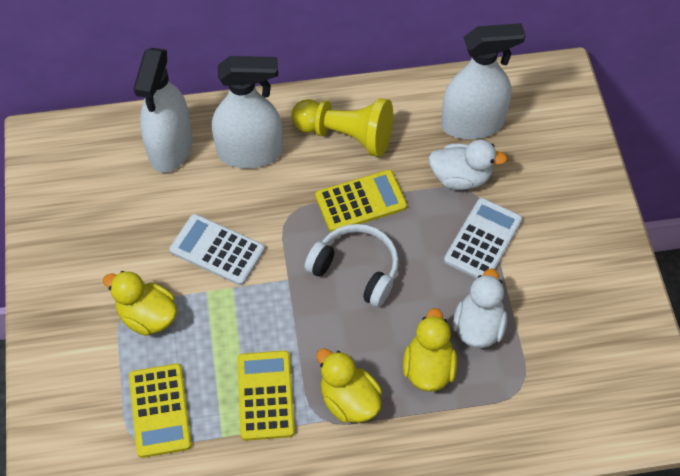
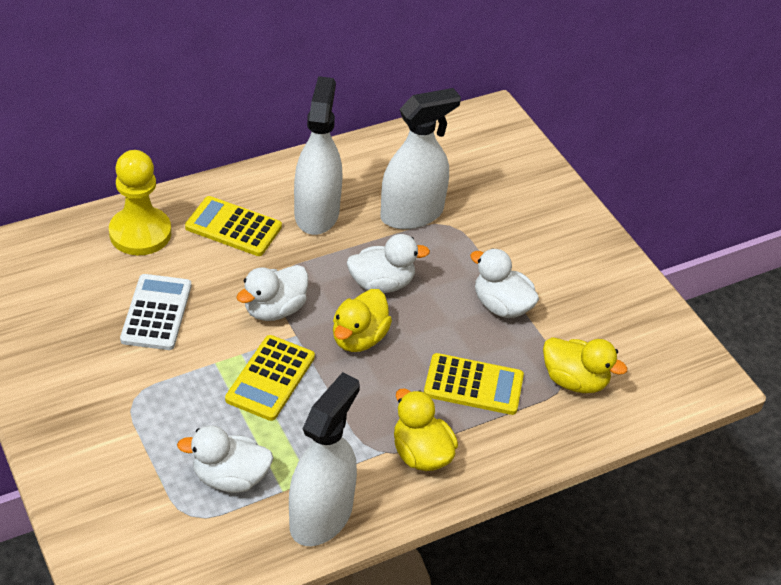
white calculator: [169,214,265,285] [444,198,522,278] = 2 -> [120,274,191,350] = 1
white duck: [429,139,507,190] [453,268,507,348] = 2 -> [177,425,273,493] [236,265,308,321] [347,234,430,293] [470,248,539,318] = 4
white headphones: [304,224,399,307] = 1 -> none = 0

